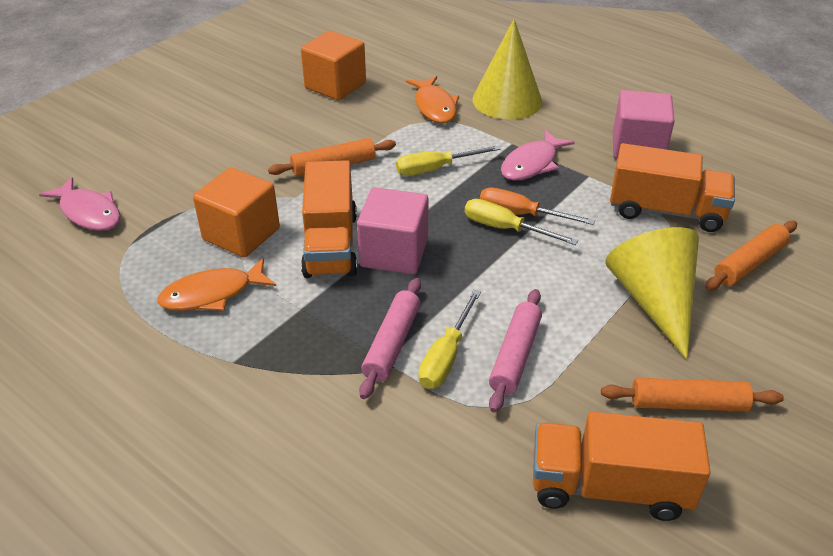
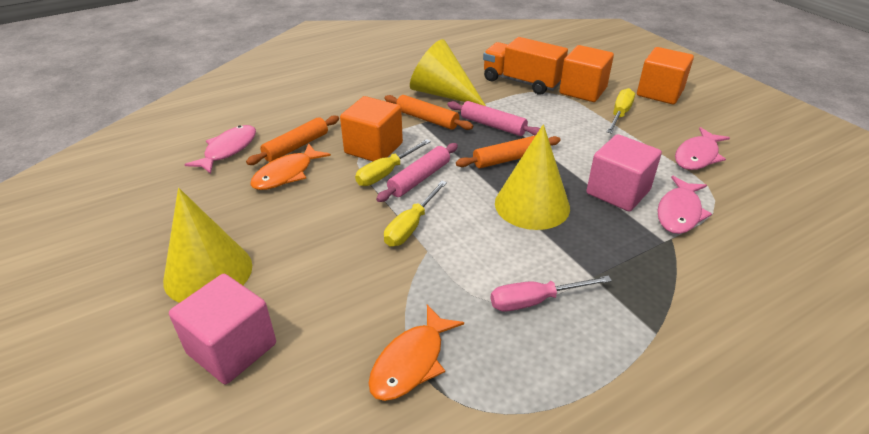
orange cube: [193,167,280,258] [301,30,366,100] = 2 -> [340,96,403,161] [559,45,614,102] [637,47,694,104] = 3
orange screwdriver: [480,187,595,225] = 1 -> none = 0
orange truck: [301,160,357,278] [533,412,711,521] [610,143,735,232] = 3 -> [483,37,568,95] = 1
pink fish: [39,177,121,231] [501,130,575,181] = 2 -> [184,125,256,174] [657,176,712,234] [675,127,730,170] = 3
pink screwdriver: none = 0 -> [491,276,612,312] = 1
yellow cone: [472,19,542,119] [605,227,699,360] = 2 -> [163,188,252,303] [410,39,486,106] [495,124,570,230] = 3

